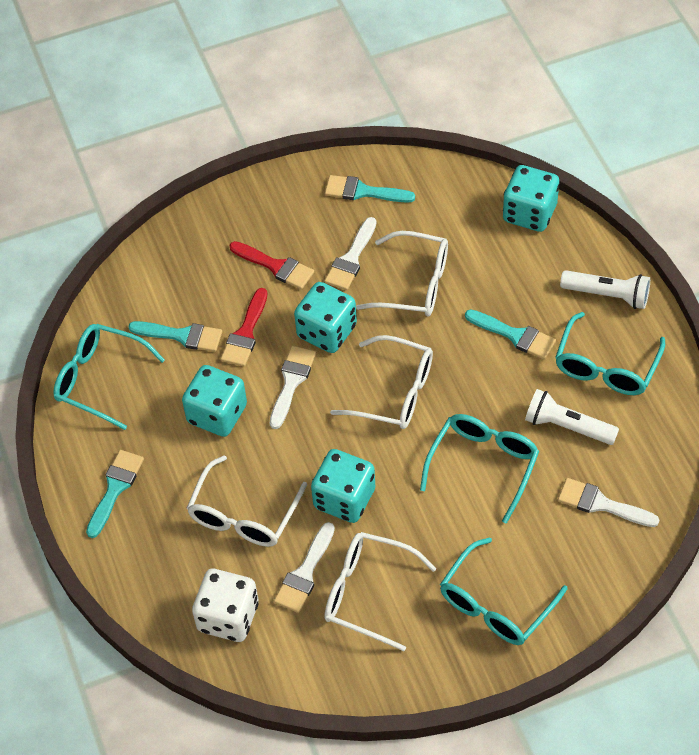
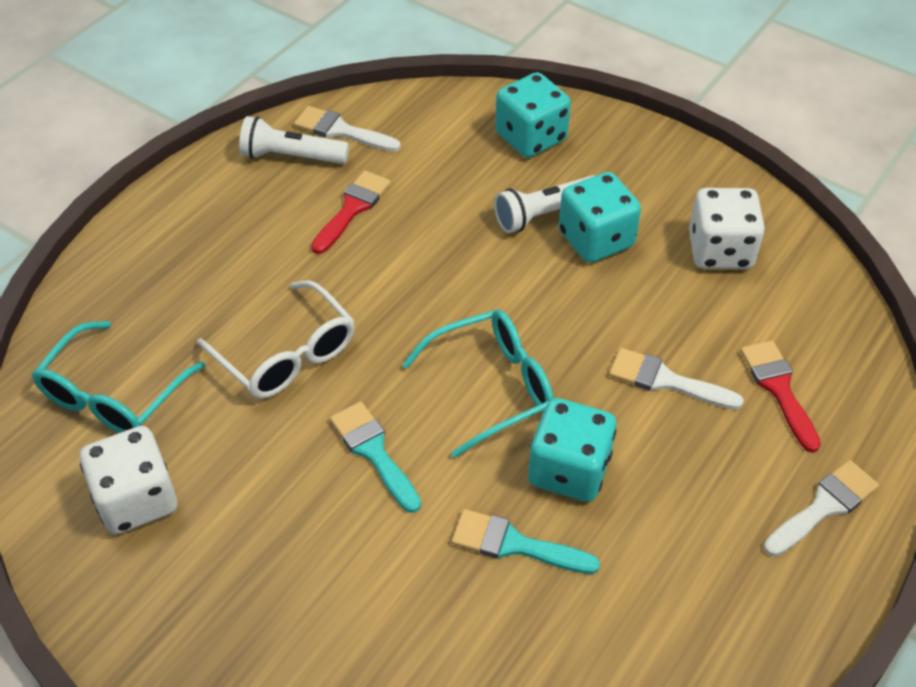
turquoise brush: [86,450,144,538] [128,321,222,352] [325,175,415,203] [465,309,556,359] = 4 -> [330,402,421,513] [452,509,600,574] = 2
turquoise dice: [182,365,247,437] [294,282,357,353] [311,449,375,523] [503,165,559,232] = 4 -> [495,72,571,158] [528,398,617,502] [559,172,641,263] = 3
turquoise glasses: [53,324,165,430] [420,414,539,524] [440,537,567,645] [555,312,665,395] = 4 -> [32,321,205,433] [402,309,554,458] = 2
white brush: [270,346,316,429] [274,522,335,613] [324,217,377,290] [558,478,659,527] = 4 -> [294,106,401,152] [609,348,744,410] [764,460,879,557] = 3
white dice: [192,569,258,642] = 1 -> [80,426,177,534] [689,188,765,269] = 2
white glasses: [187,455,307,547] [324,532,437,651] [330,335,433,429] [356,231,448,316] = 4 -> [197,280,355,399] = 1

